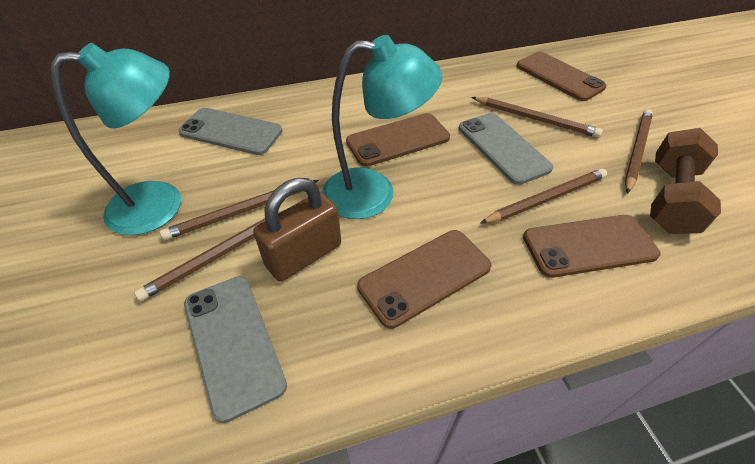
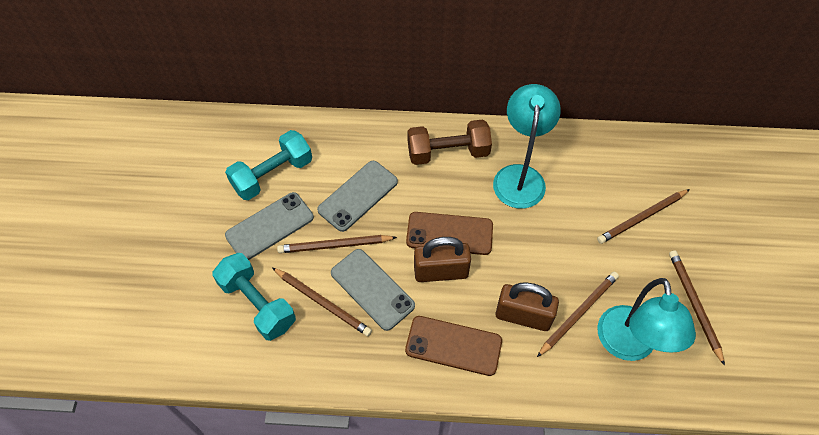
brown padlock: [253,178,341,281] = 1 -> [414,237,471,282] [495,283,559,331] = 2
brown phone: [346,113,450,167] [357,230,492,329] [517,52,606,101] [523,215,661,278] = 4 -> [405,316,502,376] [406,212,493,255] = 2
turquoise dumbbell: none = 0 -> [212,253,296,341] [225,130,312,200] = 2

